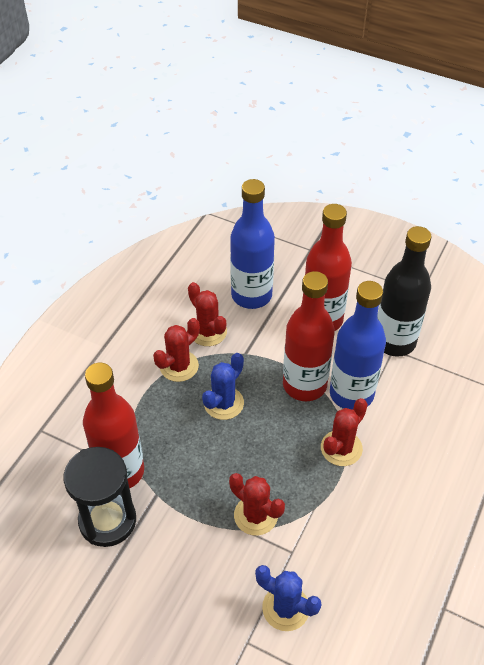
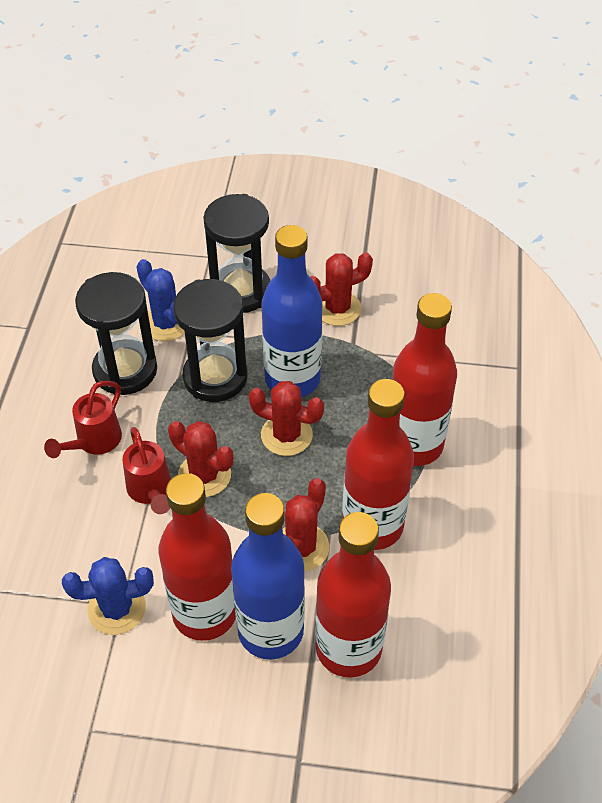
black bottle: [377,226,432,357] = 1 -> none = 0
black hourglass: [64,447,136,547] = 1 -> [75,272,157,395] [173,279,248,402] [203,194,270,313] = 3
red bottle: [83,363,144,489] [283,271,335,401] [305,204,352,331] = 3 -> [158,473,236,641] [315,512,391,678] [342,379,414,550] [392,293,457,466] = 4
red watering can: none = 0 -> [44,381,122,458] [122,427,171,514] = 2

